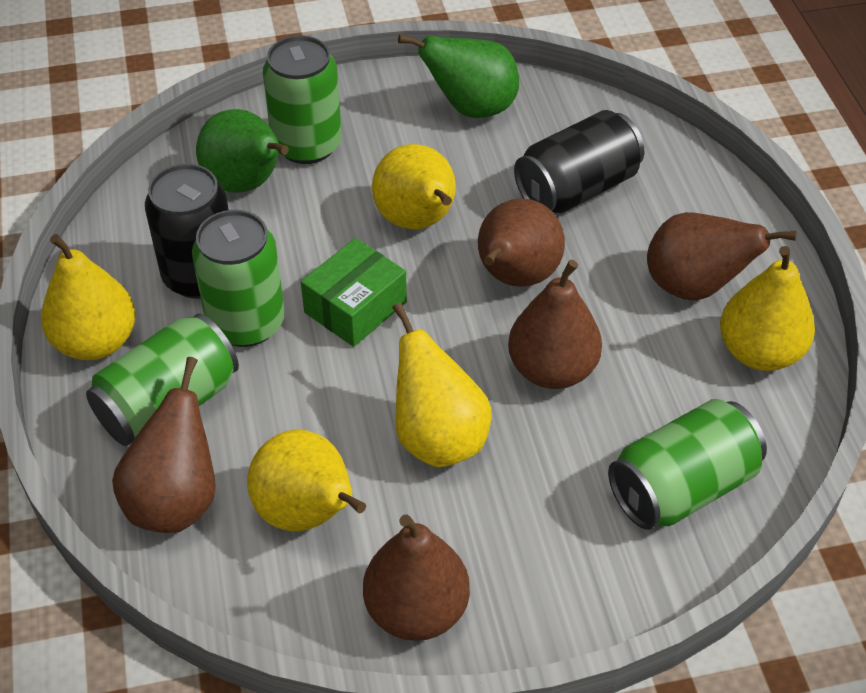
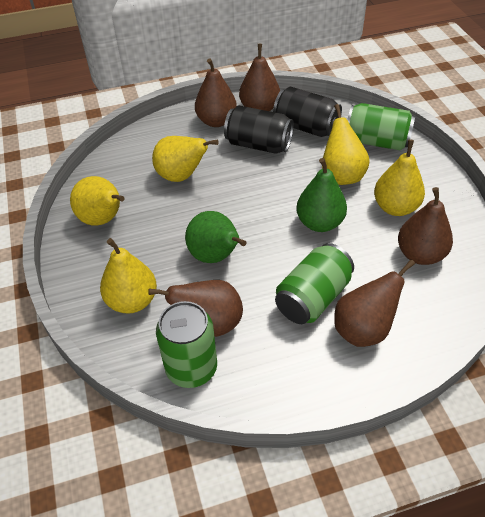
green box: [301,238,407,347] = 1 -> none = 0
green can: [86,314,239,446] [192,210,285,347] [263,35,342,164] [608,399,767,530] = 4 -> [156,301,217,388] [275,243,354,324] [347,103,415,151] = 3

